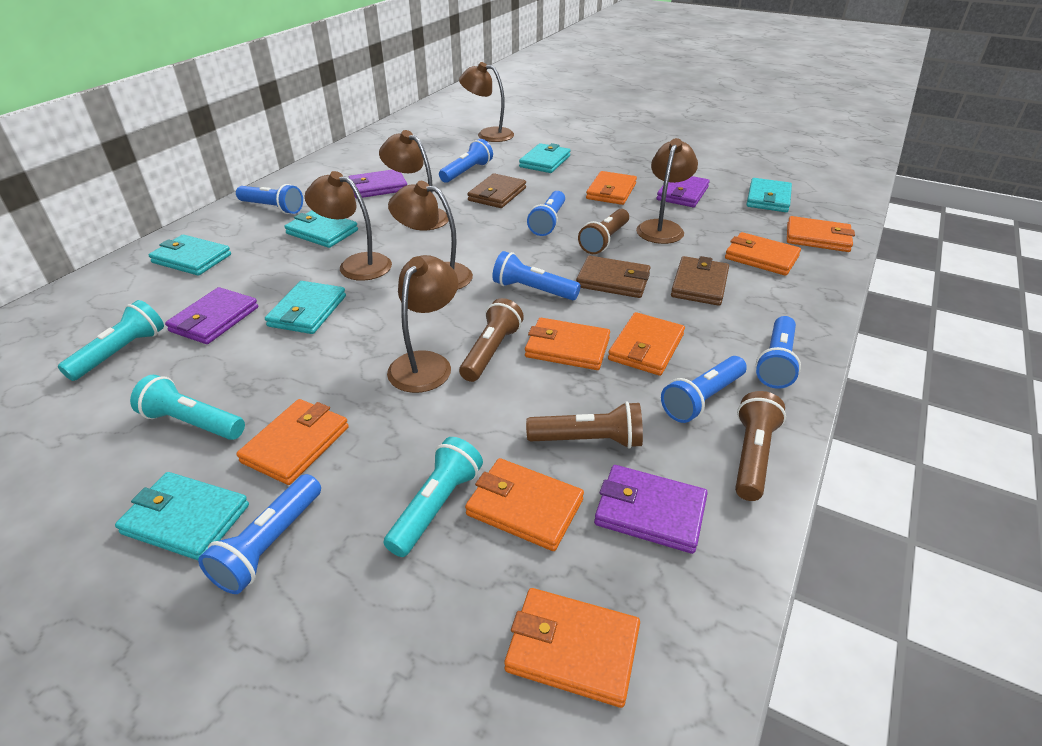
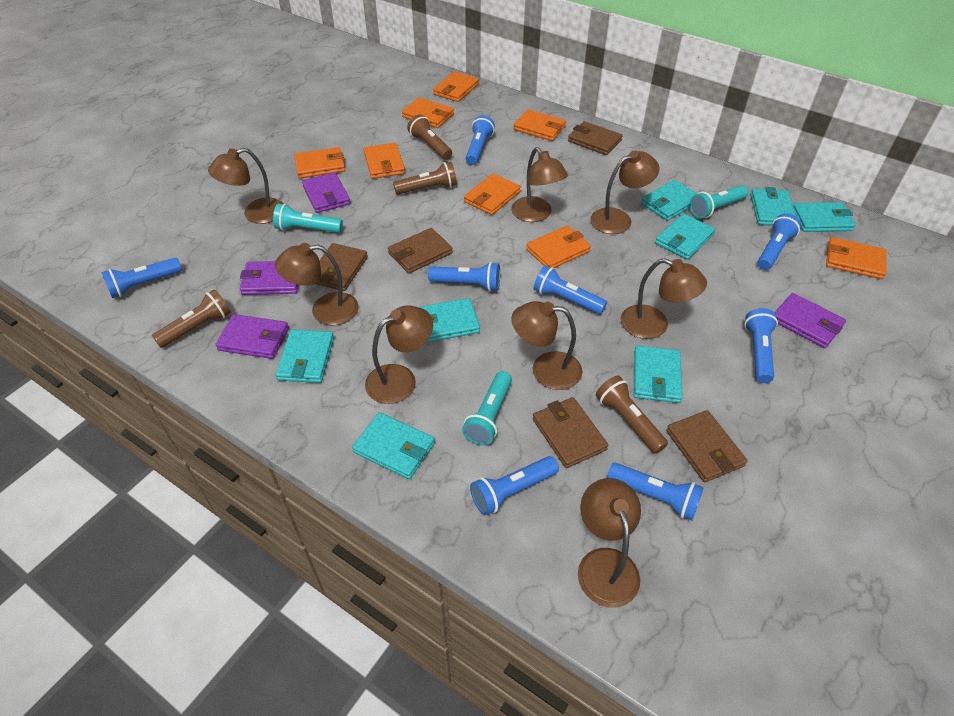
blue flashlight: [198,474,321,594] [236,184,303,214] [439,139,493,183] [493,251,581,300] [527,191,565,236] [661,356,747,423] [756,316,801,388] = 7 -> [101,258,182,298] [428,262,500,291] [466,115,495,165] [470,456,559,515] [534,265,607,314] [607,463,704,520] [744,308,778,383] [757,213,801,270] = 8
brown lamp: [305,171,392,281] [379,130,449,230] [387,255,458,393] [388,181,473,290] [459,62,514,142] [636,138,698,244] = 6 -> [208,148,284,224] [275,243,359,325] [365,305,433,404] [511,147,568,222] [511,301,582,390] [578,478,641,608] [590,150,659,234] [621,258,707,339] = 8
brown wallet: [467,173,526,208] [576,256,650,298] [671,256,729,306] = 3 -> [315,243,368,291] [388,228,453,274] [533,397,608,468] [568,121,623,155] [666,410,748,483] = 5
turquoise wallet: [115,472,249,560] [149,234,231,276] [265,281,346,334] [284,210,358,248] [519,143,571,173] [746,178,792,212] = 6 -> [276,329,334,383] [352,412,435,479] [419,298,480,343] [634,345,683,403] [641,180,698,221] [655,213,715,260] [750,187,796,226] [793,202,856,232] = 8

